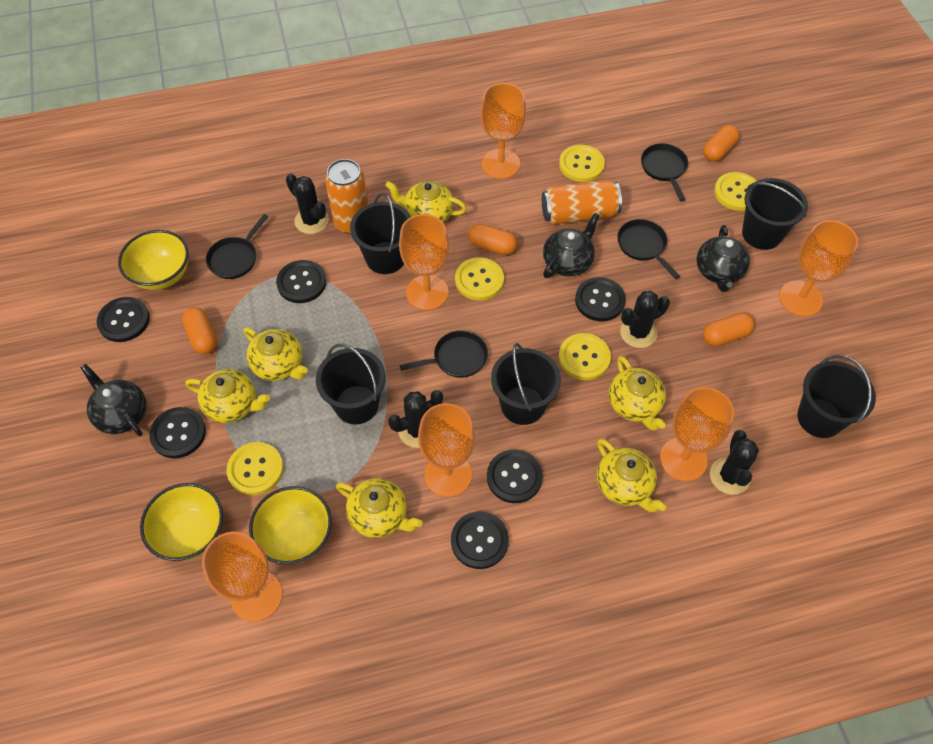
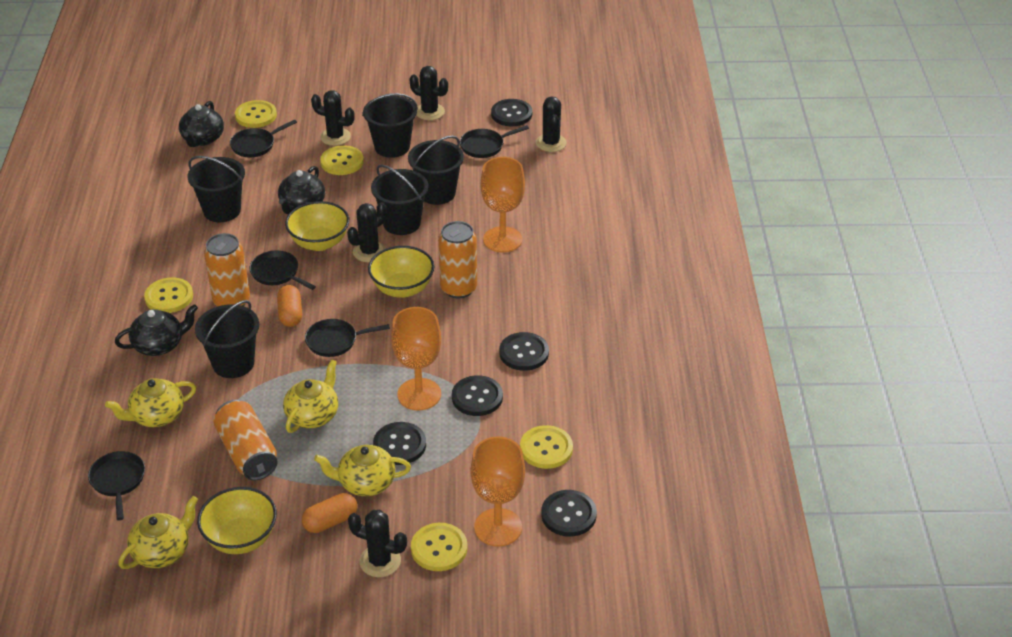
black button: [97,297,150,342] [149,407,206,458] [276,260,326,303] [451,511,509,569] [487,449,543,503] [575,277,626,321] = 6 -> [373,422,426,465] [452,375,503,416] [491,99,532,126] [499,332,549,371] [541,490,597,537] = 5
black cactus: [286,174,329,234] [388,390,443,448] [620,291,670,348] [710,430,759,495] = 4 -> [311,90,355,146] [347,202,387,262] [348,510,407,577] [409,66,448,120] [536,96,567,152] = 5
black pan: [206,214,268,279] [400,330,488,378] [617,219,680,279] [641,143,688,201] = 4 -> [88,451,145,520] [230,120,297,157] [250,250,316,290] [305,319,390,357] [460,125,529,158] = 5
orange can: [325,159,368,234] [542,180,622,224] = 2 -> [204,233,250,306] [213,400,278,480] [438,221,477,298] = 3
orange capsule: [182,307,217,354] [468,224,518,255] [703,125,740,162] [703,313,755,347] = 4 -> [277,285,302,327] [302,493,357,533] = 2
orange goblet: [202,532,282,622] [399,214,449,310] [418,403,475,497] [481,83,526,179] [660,387,734,481] [779,220,858,317] = 6 -> [391,307,441,411] [471,436,525,547] [481,157,525,252] = 3
yellow teapot: [185,369,270,423] [243,328,308,381] [336,478,423,538] [385,181,467,222] [596,439,666,512] [608,356,666,431] = 6 -> [105,378,196,427] [118,496,198,569] [283,359,338,433] [314,445,411,496] = 4

